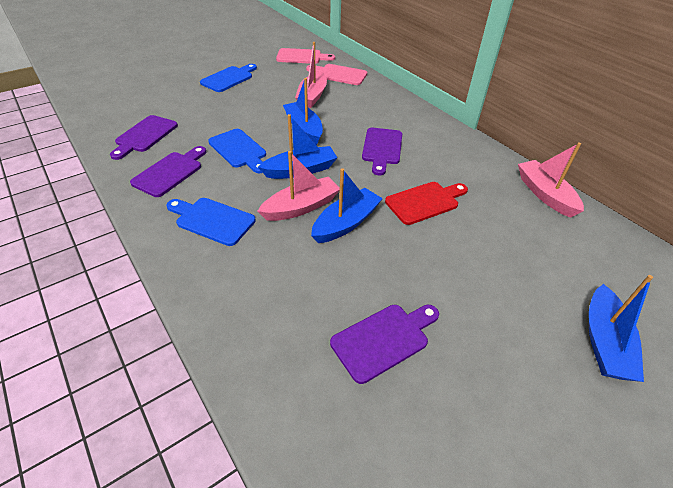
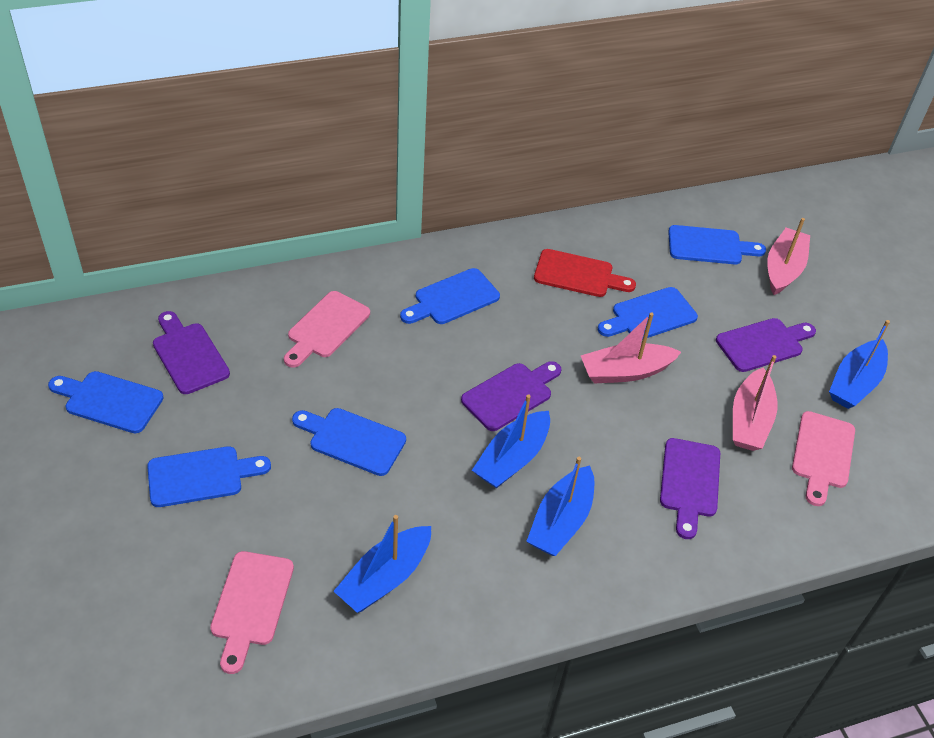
blue cutting board: [166,198,256,246] [200,64,257,92] [208,129,266,173] = 3 -> [48,371,164,433] [147,446,271,507] [292,408,406,476] [400,268,500,324] [598,287,698,340] [668,225,766,264] = 6
pink cutting board: [276,48,335,64] [306,64,367,85] = 2 -> [210,551,294,674] [284,291,370,368] [792,411,855,506] = 3

